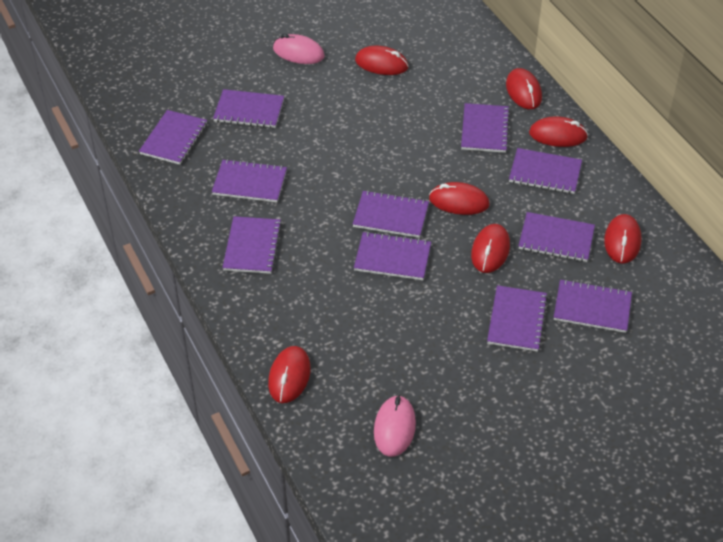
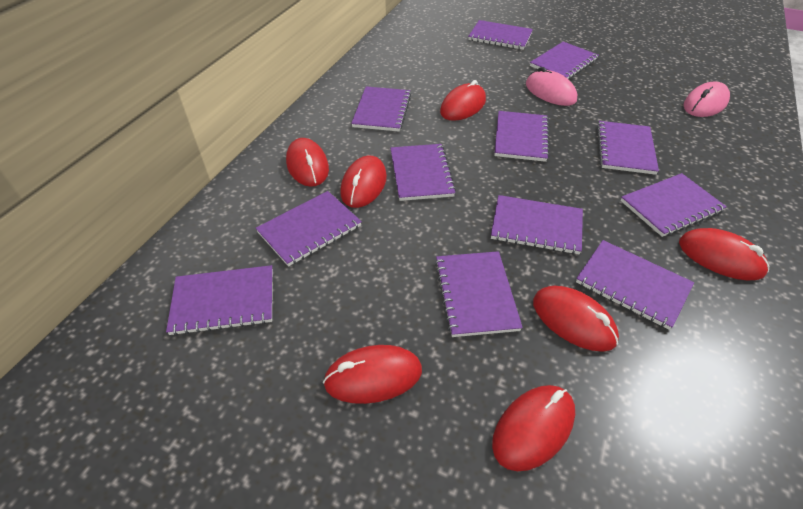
purple notebook: [139,110,207,165] [212,159,287,202] [213,89,284,128] [222,216,282,274] [353,190,429,238] [354,232,431,280] [461,103,510,153] [487,285,548,352] [509,148,582,194] [519,212,595,262] [554,279,632,333] = 11 -> [166,265,273,336] [256,191,362,267] [351,86,411,132] [390,144,456,201] [435,251,523,337] [468,20,533,50] [491,195,583,254] [494,111,549,162] [530,42,599,79] [576,240,694,330] [597,121,659,175] [621,173,727,237] = 12

